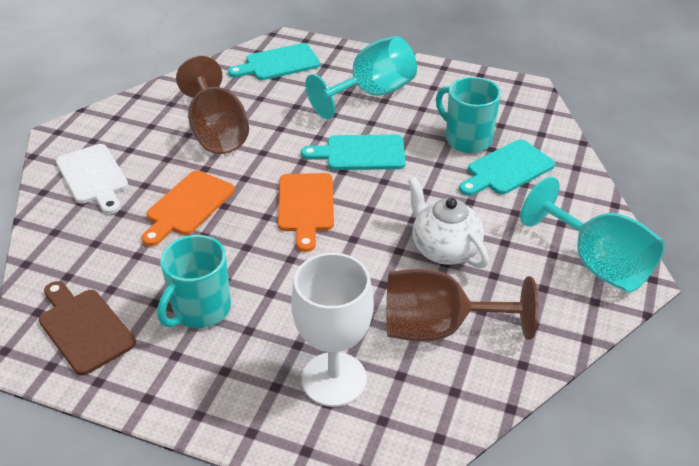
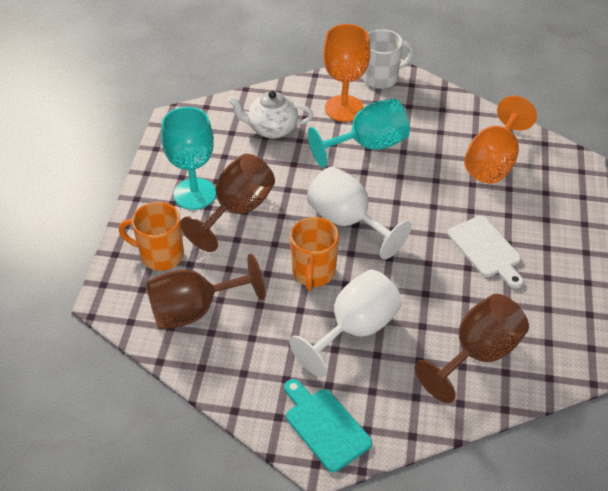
brown cutting board: [39,281,136,376] = 1 -> none = 0
brown goblet: [176,56,249,154] [386,269,539,342] = 2 -> [146,254,265,330] [181,154,275,252] [415,294,529,403] = 3
orange cutting board: [142,170,235,246] [278,173,334,252] = 2 -> none = 0
orange goblet: none = 0 -> [323,24,370,122] [464,96,537,184] = 2
orange mug: none = 0 -> [119,202,184,271] [290,217,339,291] = 2
turquoise cutting board: [228,43,320,80] [301,135,406,170] [459,139,555,196] = 3 -> [284,379,372,472] = 1
turquoise mug: [157,235,231,328] [436,77,501,153] = 2 -> none = 0
white goblet: [291,253,374,407] = 1 -> [289,270,402,377] [307,166,412,259] = 2
white mug: none = 0 -> [362,29,414,89] = 1

